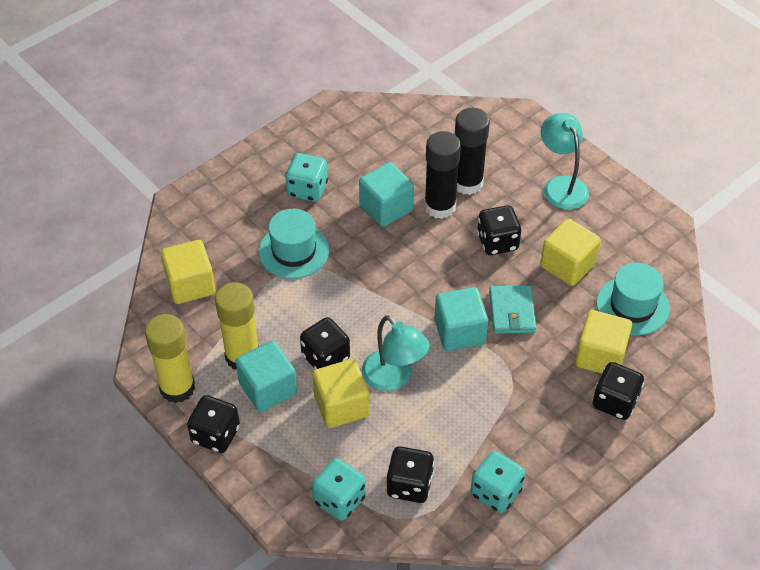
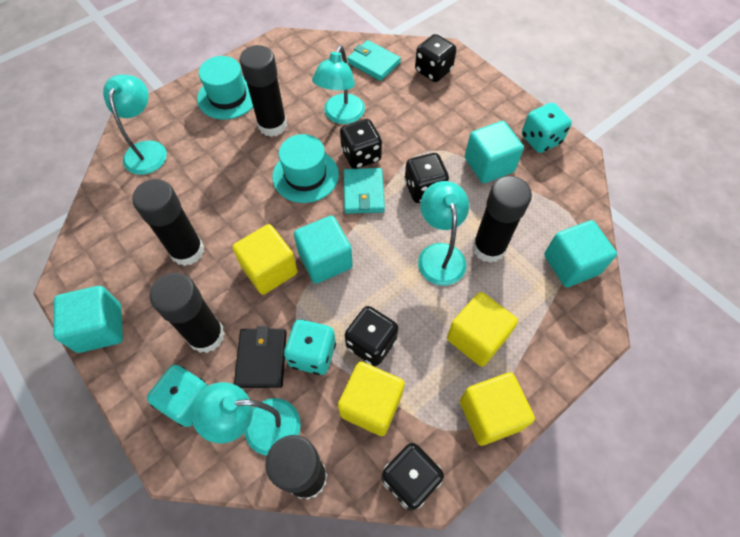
black glue stick: [424,131,461,219] [455,108,490,195] = 2 -> [132,179,204,266] [150,273,225,353] [240,45,287,137] [265,435,328,500] [472,176,532,263] = 5
black wallet: none = 0 -> [234,326,287,388] = 1
turquoise cube: [236,341,297,412] [359,162,414,227] [434,287,488,351] = 3 -> [53,286,123,353] [294,216,353,284] [465,121,524,183] [544,220,617,287] = 4
turquoise lamp: [362,315,430,391] [541,113,589,209] = 2 -> [103,75,167,175] [191,382,301,456] [312,45,365,124] [418,181,469,285] = 4
turquoise wallet: [489,285,536,334] = 1 -> [344,168,385,214] [347,40,401,81] = 2
yellow glue stick: [145,314,195,403] [215,282,259,369] = 2 -> none = 0

